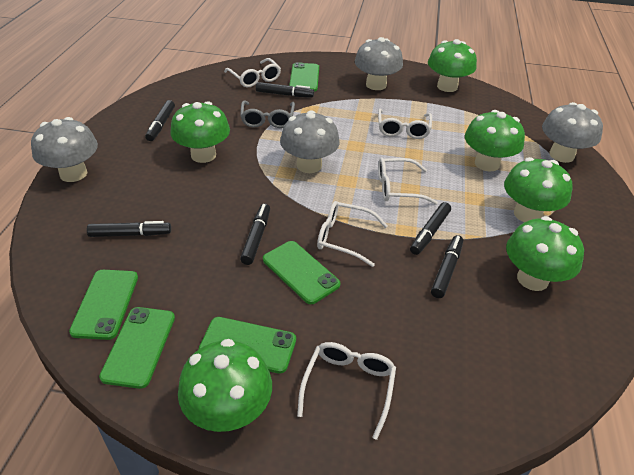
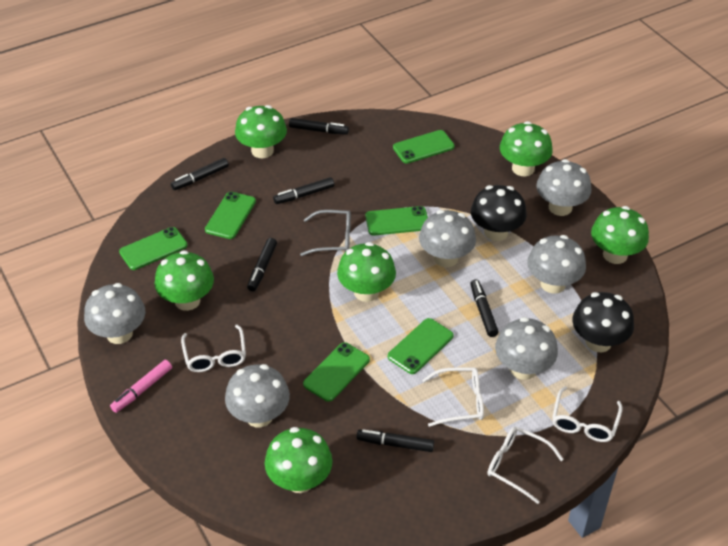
black mushroom: none = 0 -> [471,185,527,241] [572,292,634,352] = 2
green phone: [69,270,138,340] [99,307,175,389] [199,317,296,374] [263,241,340,304] [289,62,319,92] = 5 -> [119,227,187,270] [205,192,256,239] [303,342,370,402] [365,206,428,236] [388,318,454,374] [393,130,455,164] = 6
grey mushroom: [31,117,98,182] [280,110,340,173] [355,37,403,90] [542,102,603,163] = 4 -> [84,283,145,344] [225,364,290,427] [419,210,476,267] [495,317,558,380] [527,235,586,294] [536,159,591,216] = 6
pink marker: none = 0 -> [110,360,172,413] = 1
white glasses: [224,58,281,87] [297,342,396,440] [317,201,388,267] [378,109,432,139] [378,158,438,205] = 5 -> [181,325,246,372] [422,367,484,427] [487,427,564,504] [552,386,623,442] = 4

